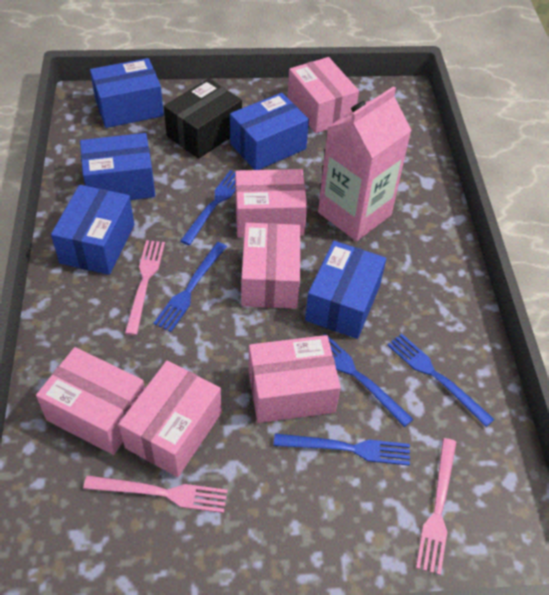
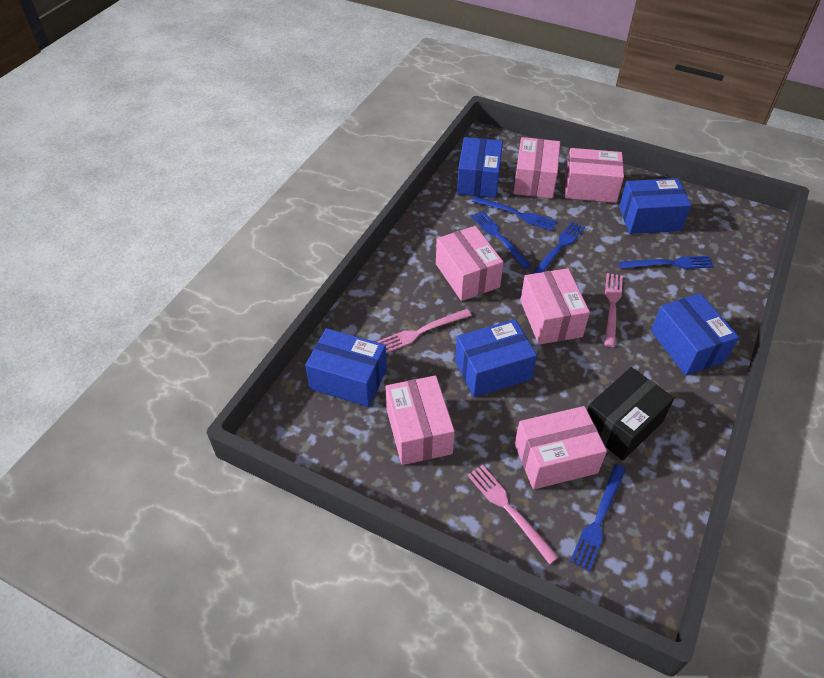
pink carton: [318,86,412,241] = 1 -> none = 0

